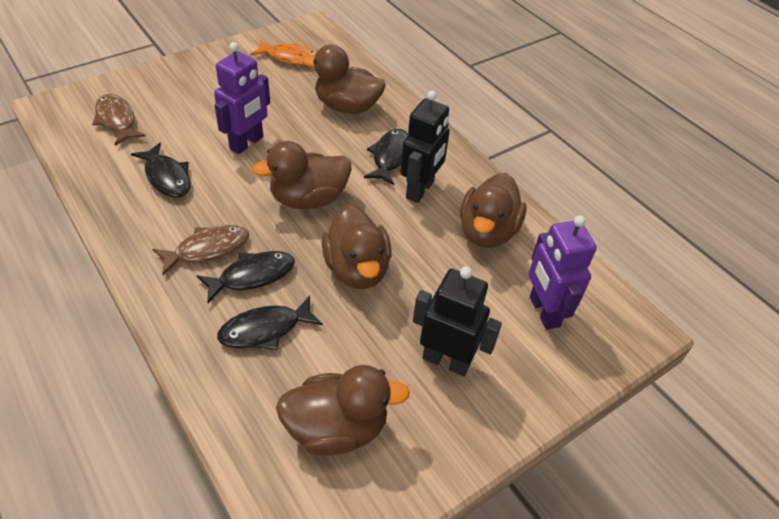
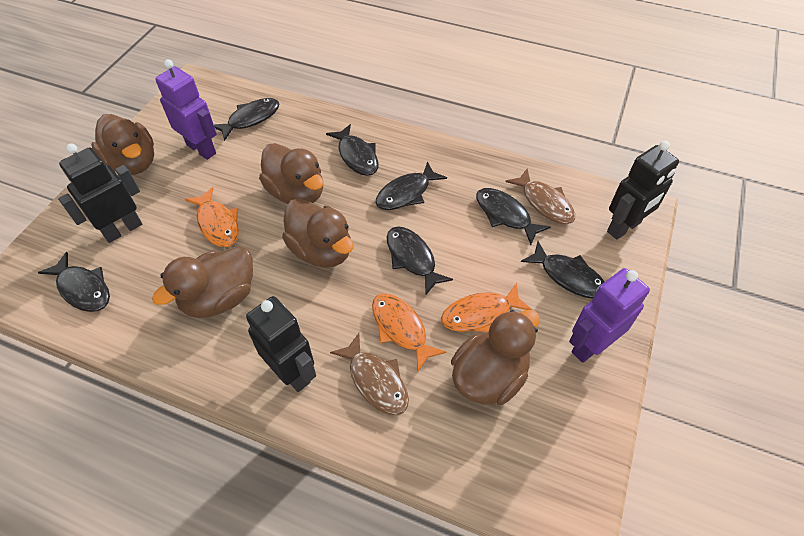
black fish: [131,143,191,198] [197,251,295,303] [217,296,323,350] [364,129,409,185] = 4 -> [38,252,110,312] [214,98,280,141] [326,124,378,176] [375,161,447,210] [387,227,453,296] [476,188,551,245] [521,241,605,299] = 7
black robot: [400,91,450,203] [413,267,502,376] = 2 -> [58,144,142,243] [246,296,316,392] [607,141,679,240] = 3
orange fish: [250,40,317,66] = 1 -> [185,187,239,247] [372,293,446,371] [441,283,532,333] = 3

